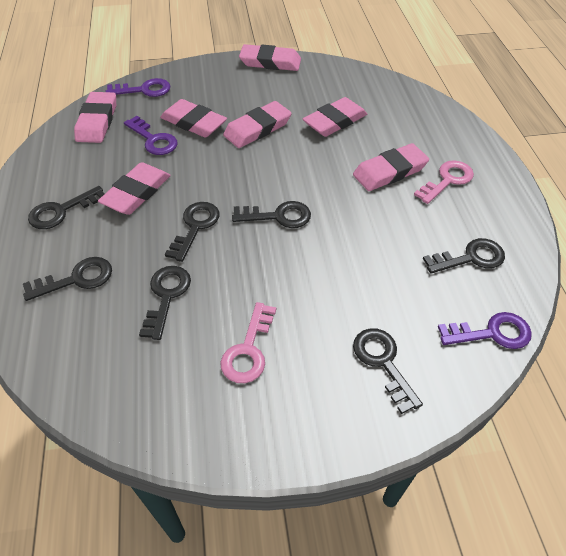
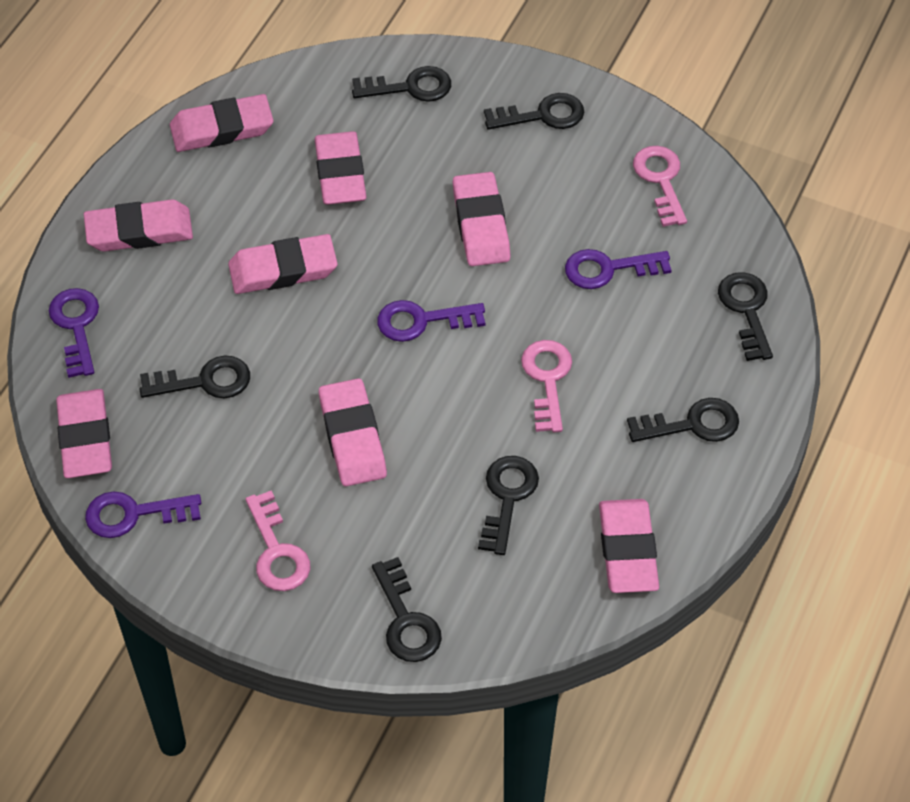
pink eraser: [74,92,116,143] [98,162,171,215] [160,99,227,138] [223,101,292,148] [239,44,301,71] [303,97,367,137] [353,143,429,191] = 7 -> [56,389,112,478] [84,199,193,252] [170,94,273,152] [228,234,338,294] [314,131,367,205] [319,378,387,486] [453,172,511,266] [599,499,659,593] = 8
pink key: [220,302,276,383] [414,160,474,204] = 2 -> [245,490,311,591] [521,340,572,432] [633,146,687,227] = 3
purple key: [106,78,170,97] [124,116,178,155] [438,312,532,349] = 3 -> [49,288,99,378] [85,491,201,538] [377,300,485,342] [565,249,672,289] = 4

